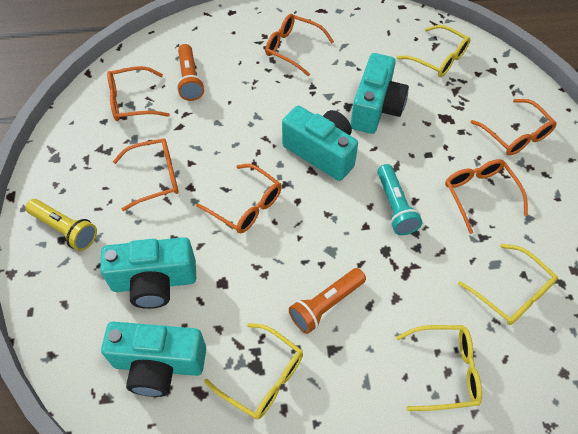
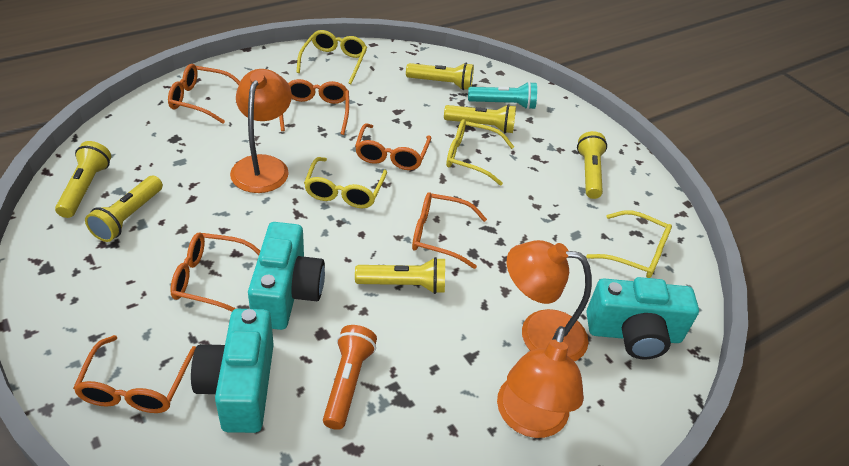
orange flashlight: [177,44,205,101] [289,268,366,334] = 2 -> [323,325,377,430] = 1
orange lamp: none = 0 -> [230,69,292,193] [497,326,584,438] [507,240,592,361] = 3
turquoise camera: [100,237,196,309] [101,322,206,397] [282,106,358,181] [351,53,409,134] = 4 -> [191,309,274,433] [248,222,325,330] [586,277,699,359] = 3
yellow flashlight: [25,199,97,251] = 1 -> [55,141,111,218] [85,176,163,242] [355,257,445,294] [406,63,474,90] [444,104,516,133] [577,131,607,199] = 6

